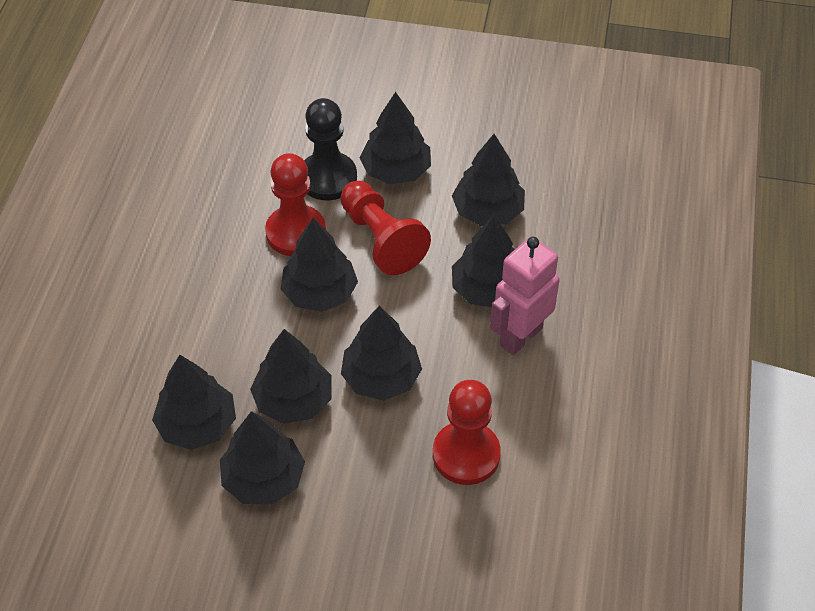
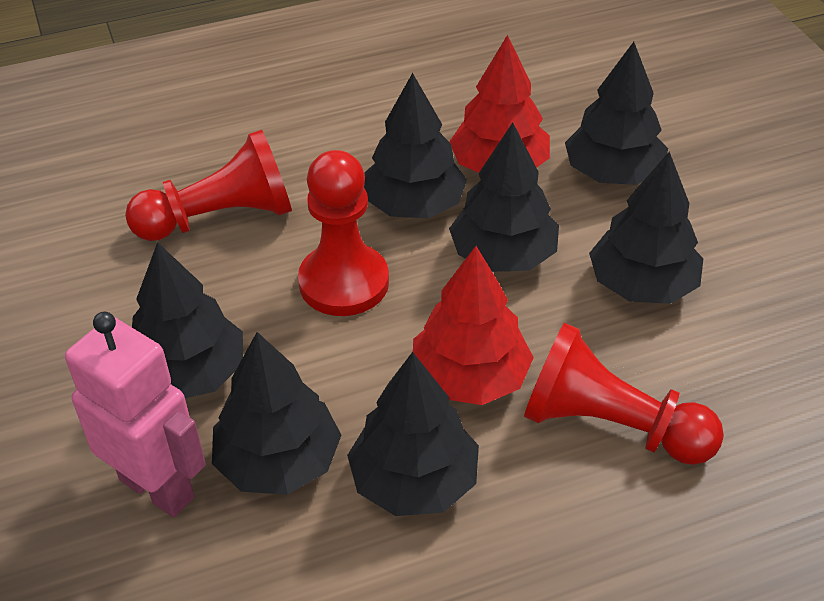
black pawn: [304,98,357,200] = 1 -> none = 0
black tree: [152,355,236,450] [220,411,305,505] [250,329,331,424] [281,218,358,312] [341,305,422,401] [360,92,431,184] [452,134,525,226] [452,214,515,307] = 8 -> [132,242,243,398] [212,332,341,495] [347,352,479,516] [364,73,467,219] [449,123,559,272] [565,42,668,185] [589,152,704,304] = 7
red tree: none = 0 -> [413,246,534,405] [449,35,550,173] = 2

